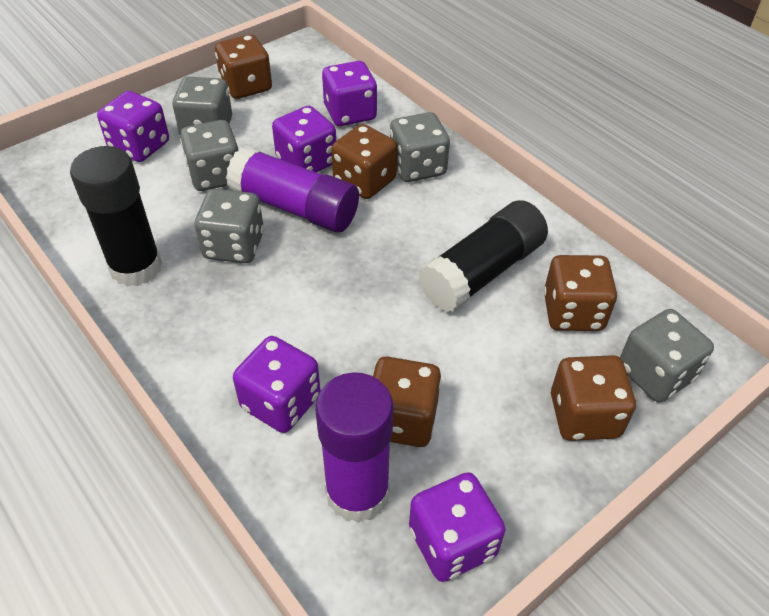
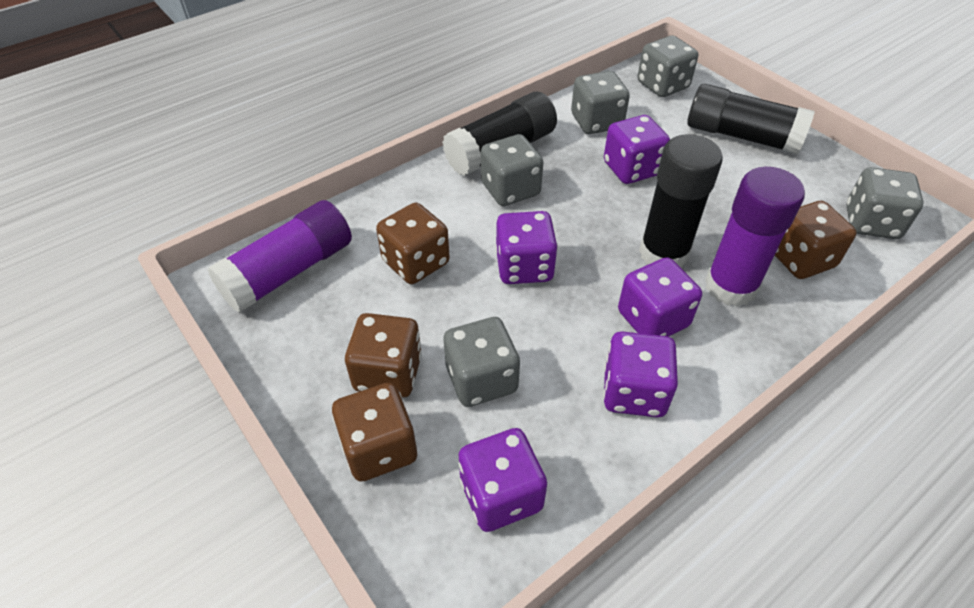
black glue stick: [70,146,162,287] [418,200,548,312] = 2 -> [442,92,557,176] [639,134,723,268] [687,84,815,155] = 3
brown dice: [215,34,272,99] [331,124,397,199] [373,356,441,447] [544,255,617,331] [551,355,636,441] = 5 -> [332,383,417,482] [345,313,422,398] [376,203,450,284] [775,201,857,279] = 4

